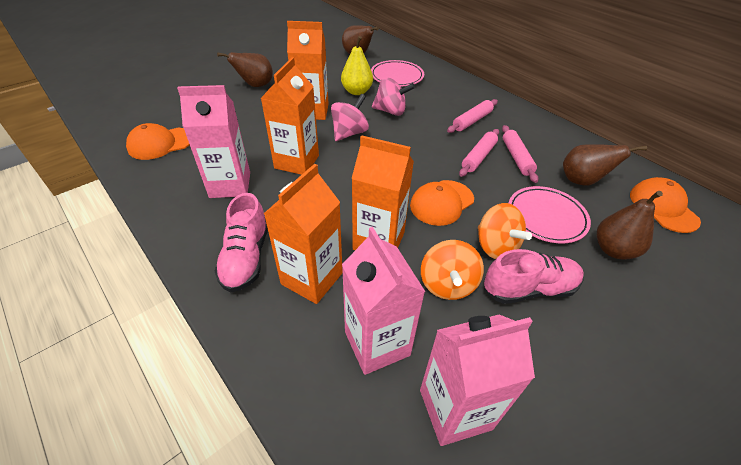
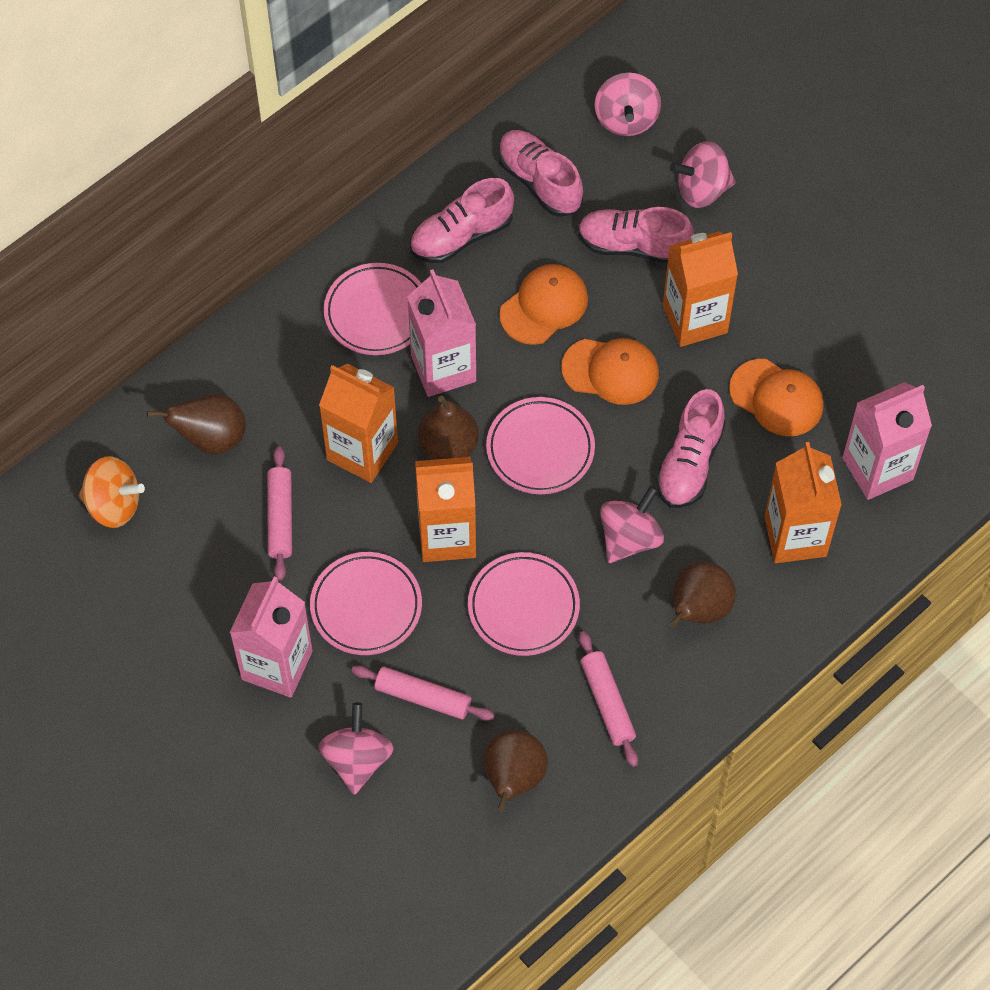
orange spinning top: [421,240,484,300] [478,203,532,259] = 2 -> [79,456,145,528] = 1
pink plate: [371,60,424,86] [508,186,591,243] = 2 -> [310,552,422,655] [324,263,421,355] [468,552,580,656] [486,397,595,494] = 4
pink shoe: [215,193,268,292] [484,249,584,304] = 2 -> [410,178,514,263] [498,130,583,217] [578,207,694,264] [656,389,725,508] = 4
pink spinning top: [331,94,369,141] [372,77,415,116] = 2 -> [318,703,394,795] [595,73,661,136] [600,486,664,563] [670,141,736,208] = 4
yellow pear: [341,36,373,95] = 1 -> none = 0

